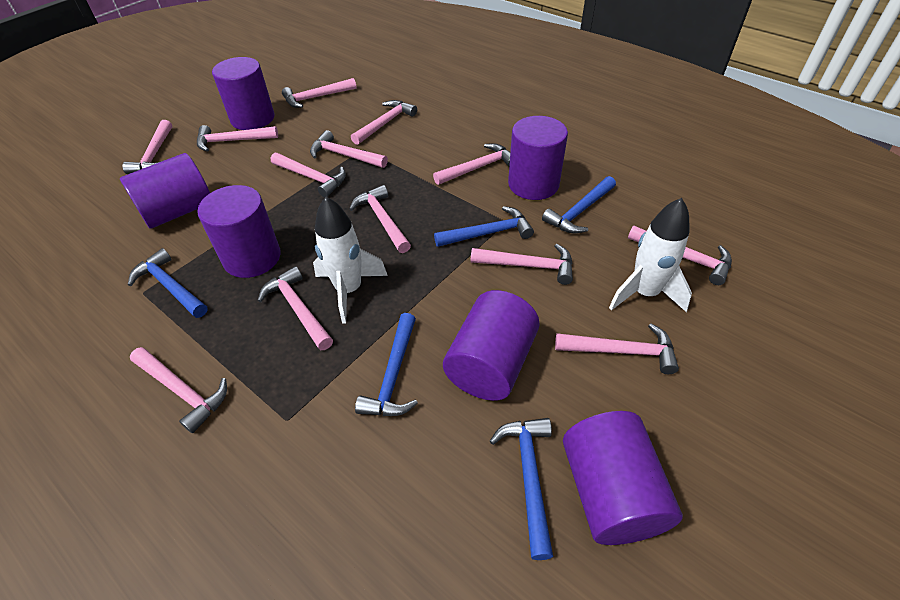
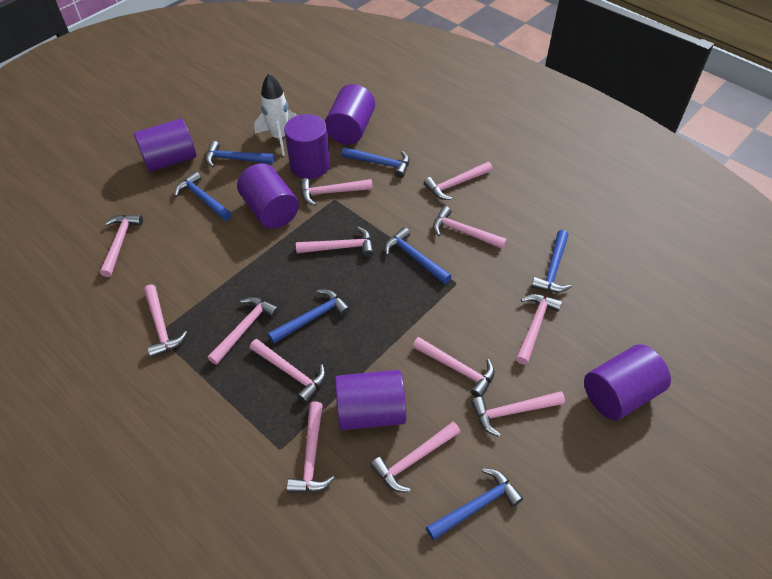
blue hammer: [128,248,208,318] [355,313,418,416] [434,206,534,247] [490,418,553,560] [542,176,616,233] = 5 -> [174,171,232,221] [205,141,274,167] [268,289,350,344] [342,147,409,178] [385,227,452,284] [426,468,523,540] [531,230,572,293] = 7
white rocket: [313,197,388,324] [609,198,692,312] = 2 -> [254,73,298,156] = 1

